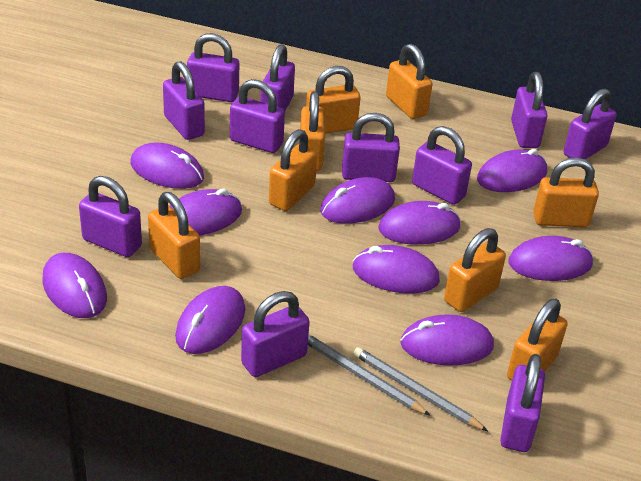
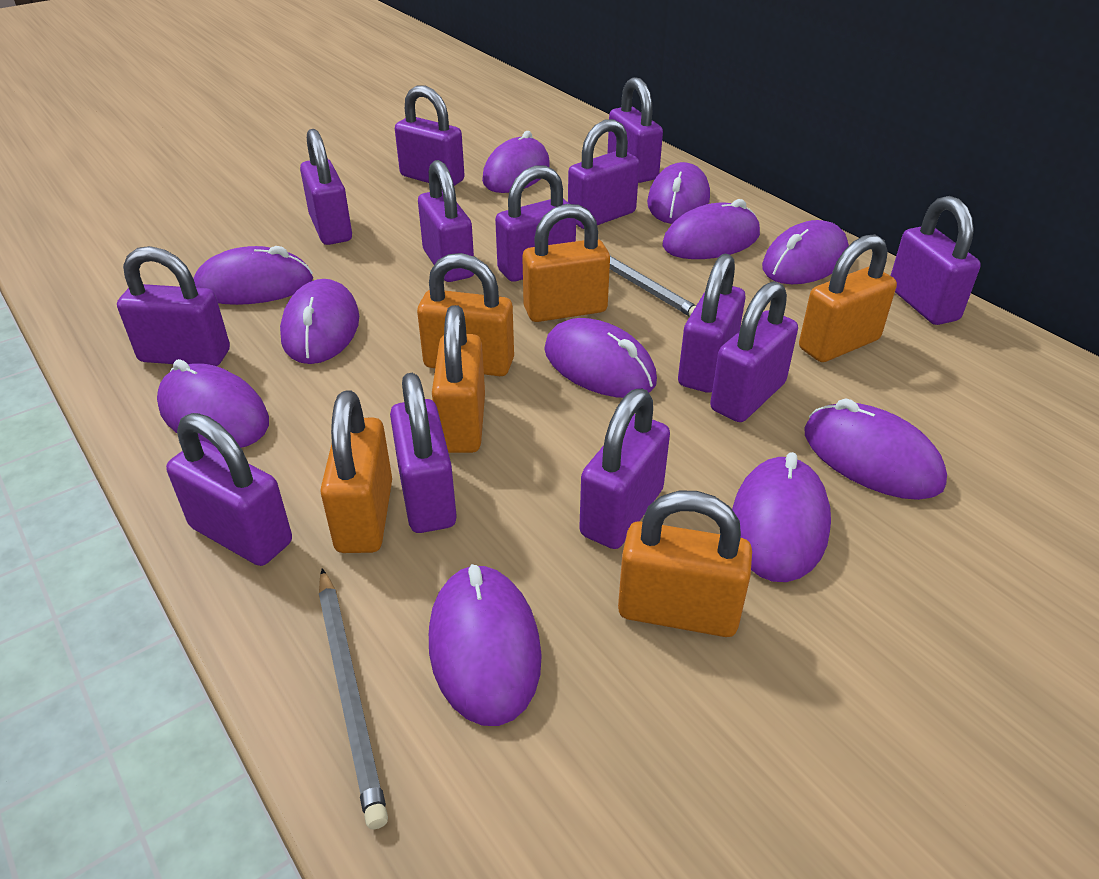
orange padlock: [148,192,200,279] [269,129,317,211] [300,91,325,171] [306,66,361,134] [386,44,432,119] [444,228,506,312] [507,298,568,381] [533,157,599,227] = 8 -> [320,390,392,553] [417,253,514,376] [432,305,485,453] [522,204,610,322] [618,491,752,637] [799,234,897,362] = 6
purple mouse: [42,253,107,318] [131,142,204,189] [170,189,242,236] [175,286,245,354] [320,177,395,224] [353,245,440,294] [378,201,461,245] [401,314,494,366] [477,149,547,192] [508,236,593,281] = 10 -> [157,359,269,448] [193,246,313,305] [280,279,359,364] [429,564,542,726] [482,131,550,193] [544,318,657,398] [647,162,710,224] [662,199,760,259] [732,452,831,582] [762,220,849,284] [804,398,947,500] = 11
purple padlock: [79,176,142,257] [163,61,205,140] [187,33,239,102] [230,79,285,153] [241,291,310,377] [260,44,295,111] [342,113,400,182] [412,126,472,205] [500,354,545,452] [511,72,547,148] [564,89,617,159] = 11 -> [117,246,230,366] [166,413,292,566] [300,129,352,245] [390,373,457,533] [395,85,465,186] [418,160,474,282] [495,165,576,282] [568,119,639,229] [579,389,670,549] [607,77,663,183] [678,254,745,393] [710,281,798,422] [891,196,981,325] = 13

